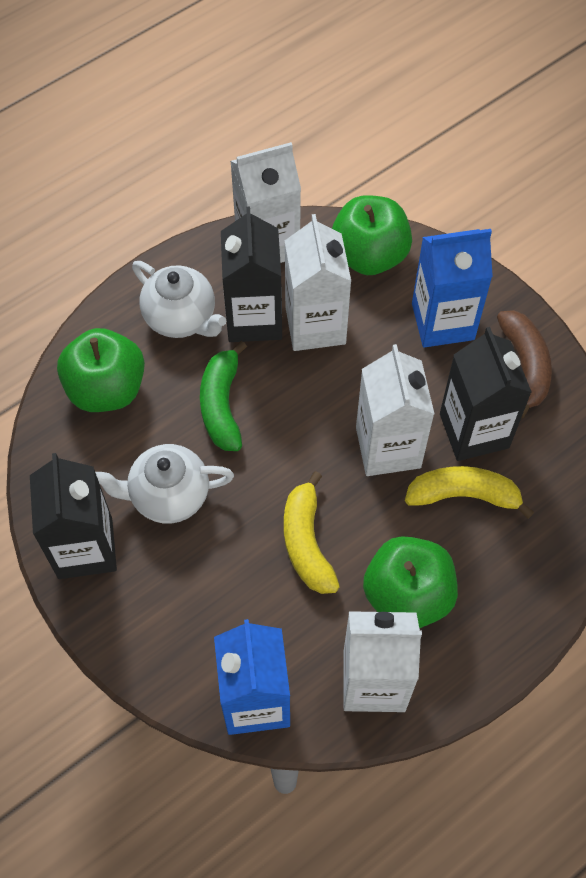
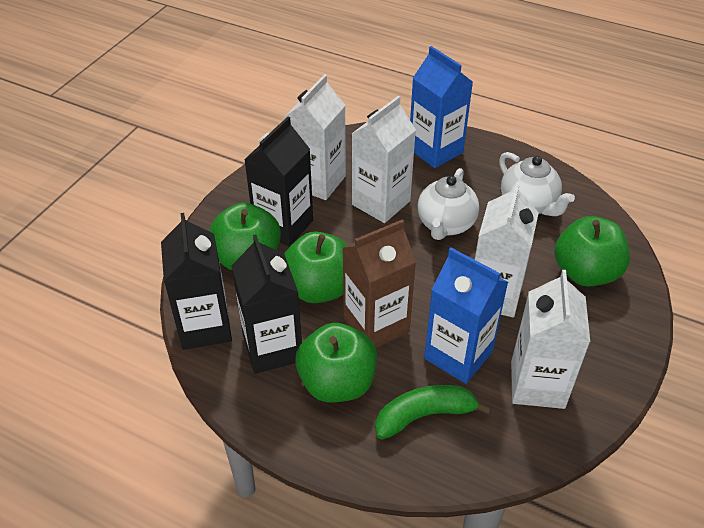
brown banana: [497,310,552,418] = 1 -> none = 0
brown carton: none = 0 -> [343,219,416,348] = 1
green apple: [57,328,145,412] [332,195,412,275] [363,536,458,628] = 3 -> [209,203,281,270] [284,231,348,303] [295,323,377,402] [554,216,630,287] = 4
yellow banana: [284,471,340,594] [405,466,534,519] = 2 -> none = 0

